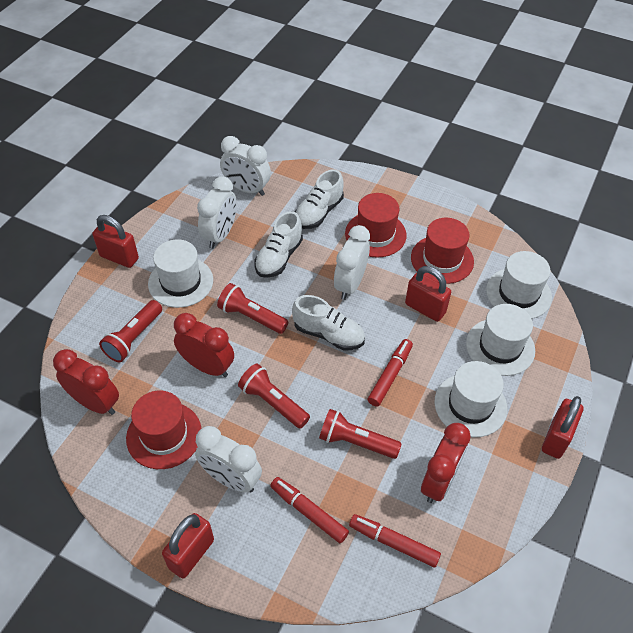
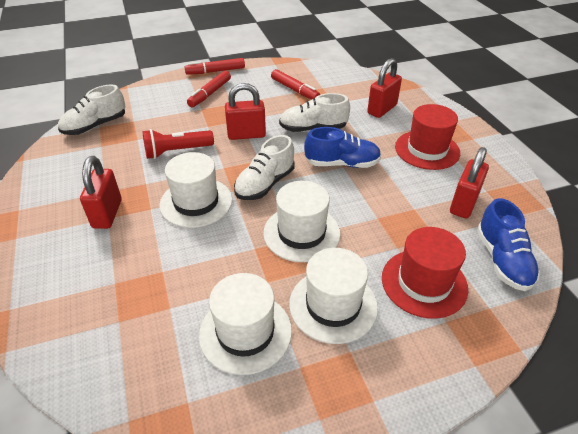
blue shoe: none = 0 -> [304,127,381,168] [477,198,540,291] = 2
red clock: [53,349,119,415] [174,313,234,377] [421,423,471,503] = 3 -> none = 0
red flashlight: [99,300,162,362] [217,283,288,334] [238,363,310,429] [319,409,402,459] = 4 -> [143,129,214,159] = 1
red hat: [126,391,201,469] [345,193,407,258] [411,218,474,284] = 3 -> [382,227,468,319] [395,104,460,170] = 2
white clock: [195,426,262,492] [197,176,237,249] [220,136,271,196] [334,225,370,300] = 4 -> none = 0

